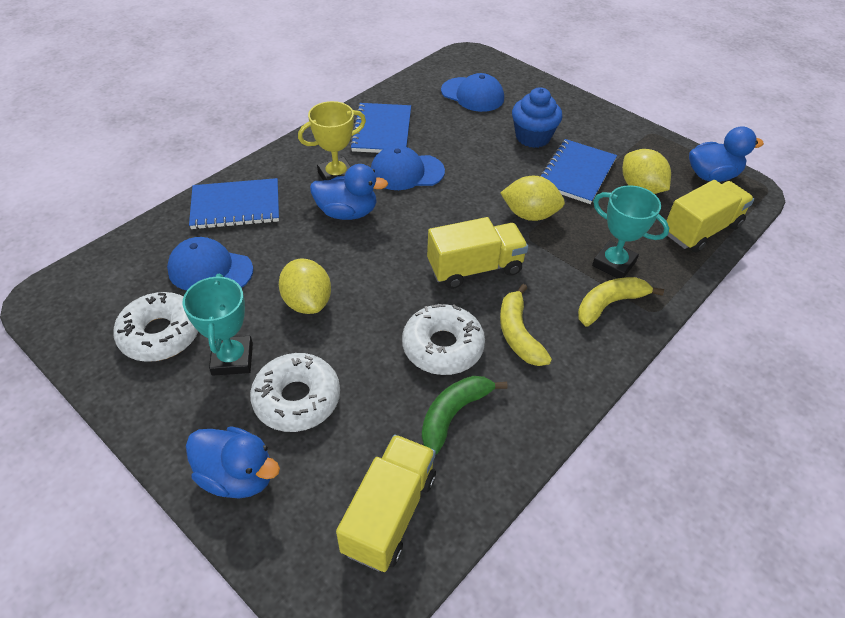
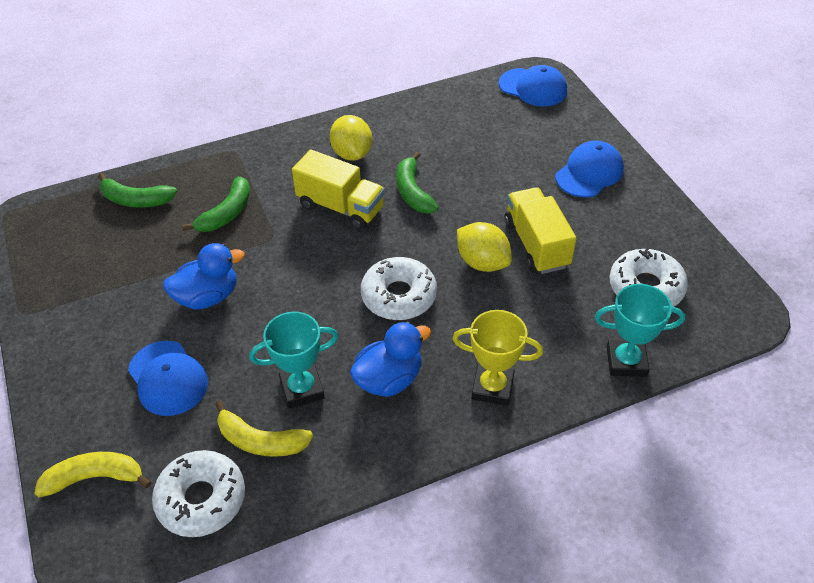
blue cupcake: [512,87,562,148] = 1 -> none = 0
blue duck: [186,426,280,498] [310,164,388,220] [689,126,764,182] = 3 -> [163,243,245,309] [350,322,431,397] = 2
blue notebook: [189,178,279,230] [350,103,411,153] [540,139,617,204] = 3 -> none = 0
green banana: [422,376,508,454] = 1 -> [98,173,177,208] [182,176,250,232] [397,152,439,214] = 3
yellow lemon: [279,259,331,314] [500,176,565,221] [622,149,671,194] = 3 -> [330,115,372,161] [457,222,512,272] = 2
yellow truck: [336,434,436,572] [427,217,528,289] [667,180,754,253] = 3 -> [292,149,385,230] [505,187,577,274] = 2

